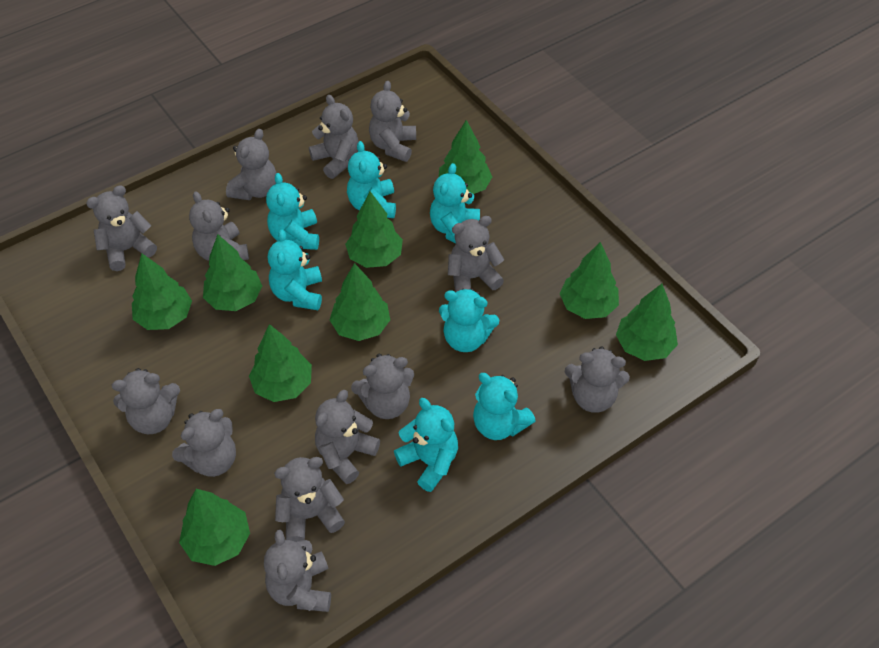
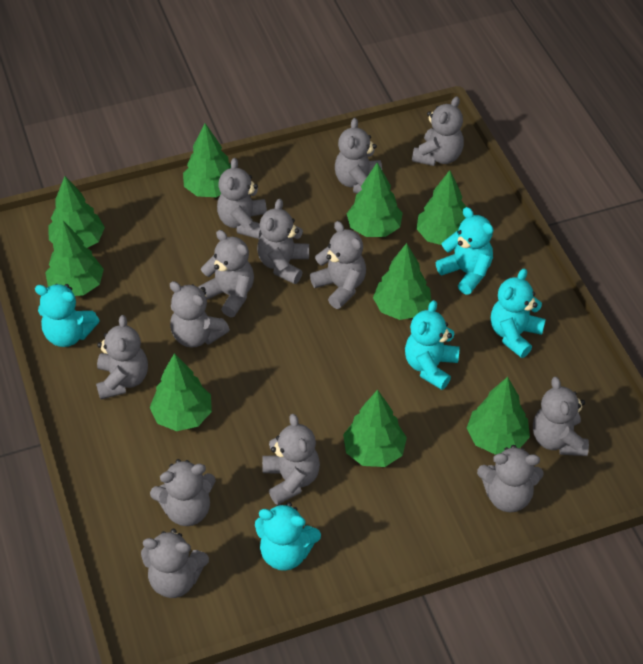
turquoise teddy bear: [266,173,319,250] [268,230,322,310] [347,141,396,218] [394,398,458,492] [430,163,480,243] [439,288,499,352] [473,373,535,440] = 7 -> [35,284,100,347] [255,502,321,571] [405,300,460,390] [436,207,493,295] [491,269,546,358] = 5

